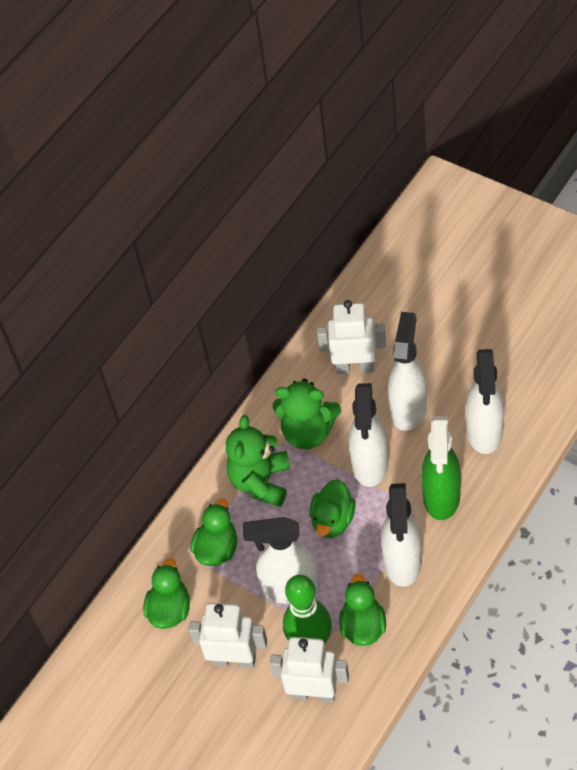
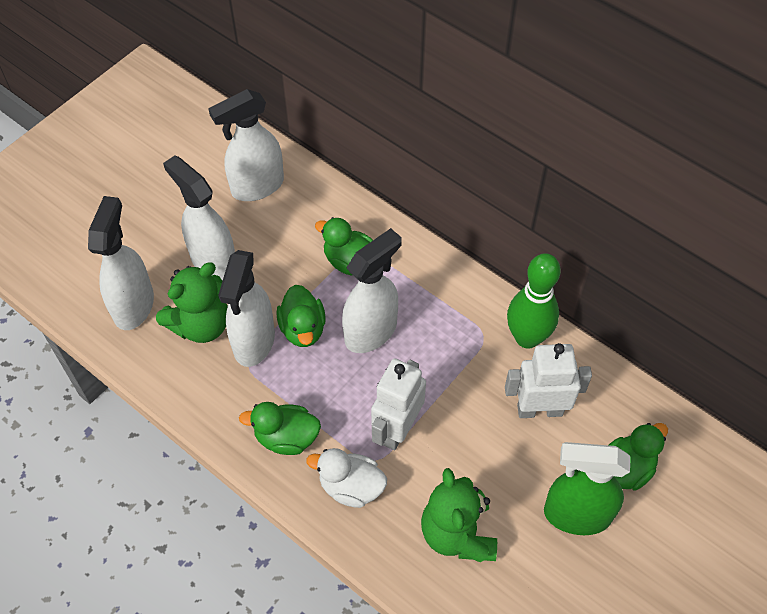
white duck: none = 0 -> [306,448,387,508] = 1
white robot: [189,603,267,668] [270,637,349,702] [317,300,386,374] = 3 -> [371,358,426,450] [505,343,592,418] = 2

